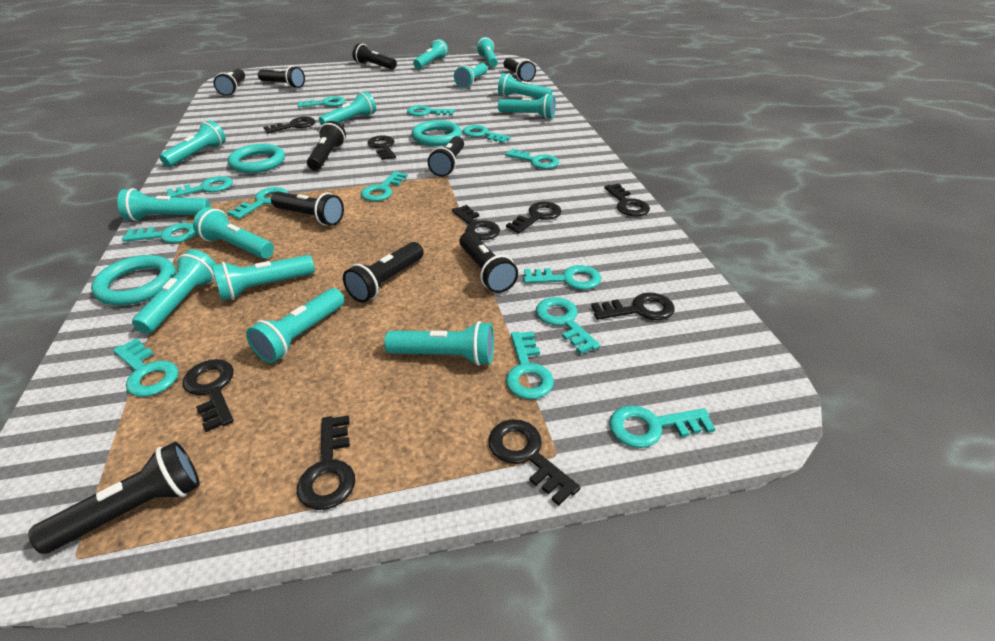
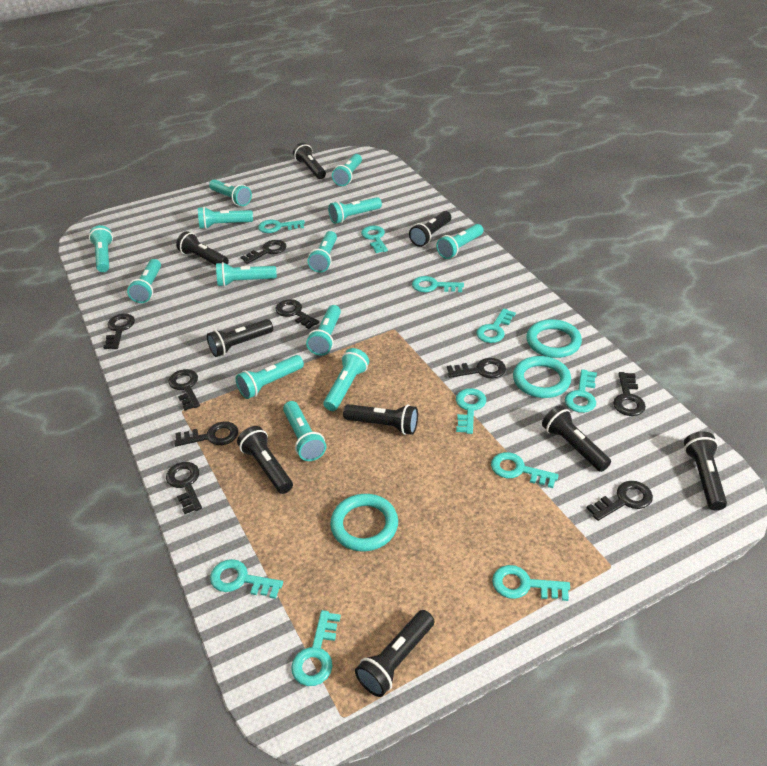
black flashlight: [28,441,200,554] [214,69,245,96] [258,66,305,89] [271,192,344,226] [307,121,346,171] [343,242,424,303] [352,43,397,70] [428,136,464,177] [459,232,518,293] [503,58,536,82] = 10 -> [176,231,229,265] [207,319,273,357] [237,426,293,494] [293,143,326,179] [343,404,418,435] [355,610,434,697] [409,211,451,247] [542,405,611,472] [684,431,727,510] = 9
turquoise key: [113,338,179,397] [122,223,196,243] [166,176,233,197] [227,187,288,219] [297,96,345,108] [361,171,408,201] [407,105,455,116] [463,125,511,143] [505,148,559,169] [506,331,554,399] [523,265,601,290] [536,297,600,354] [609,405,715,448] = 13 -> [210,559,283,599] [258,220,305,233] [291,610,341,686] [361,226,388,253] [412,276,464,292] [456,388,486,434] [476,308,516,343] [491,452,559,488] [492,565,570,601] [565,370,597,413] = 10

